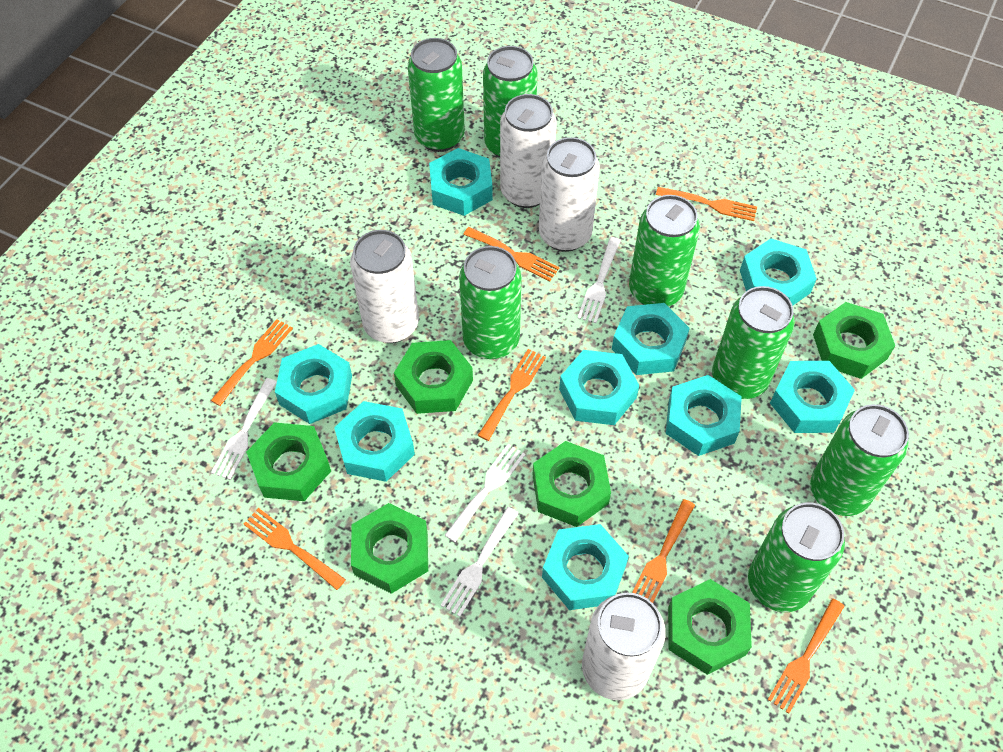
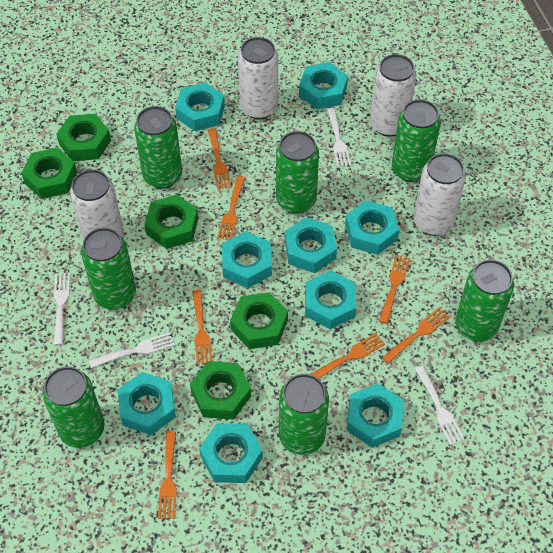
green nut: [246,422,331,501] [351,503,428,594] [394,340,473,414] [533,441,611,527] [668,579,752,675] [813,302,895,379] = 6 -> [21,147,77,199] [56,114,111,161] [144,194,198,249] [190,361,251,420] [230,292,288,349] = 5

